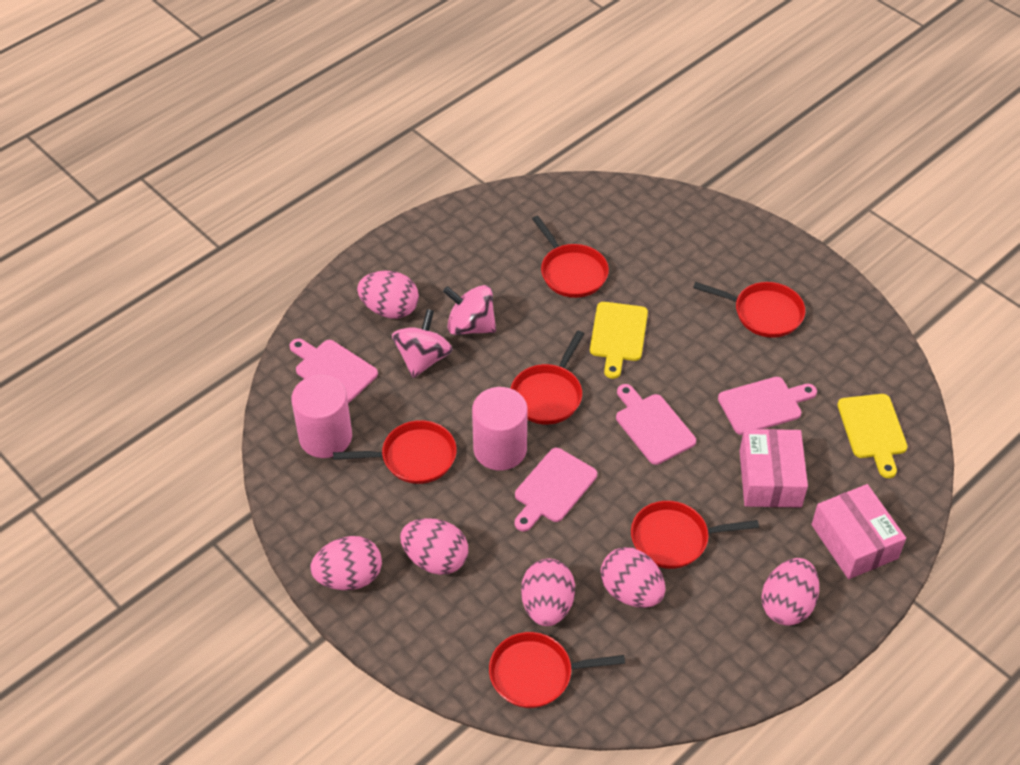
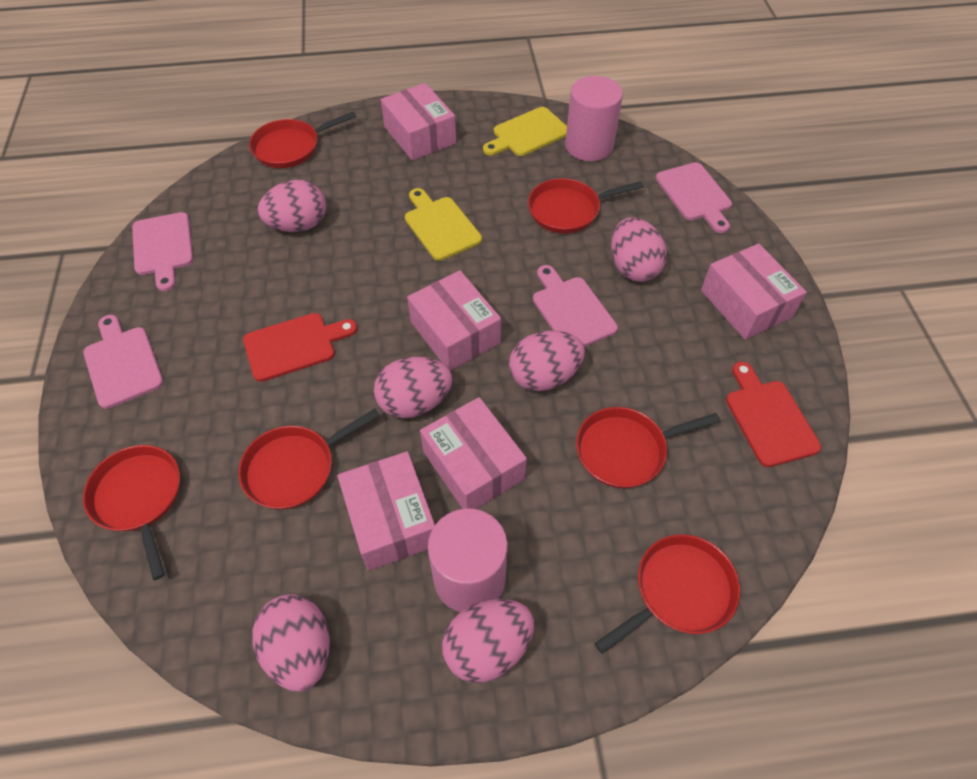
pink box: [740,429,808,508] [811,484,906,579] = 2 -> [337,451,435,571] [381,83,456,161] [407,270,501,371] [420,397,527,509] [701,244,807,340] = 5
pink spinning top: [392,309,453,378] [443,285,496,335] = 2 -> none = 0
red cutting board: none = 0 -> [243,313,357,382] [726,361,821,467] = 2

